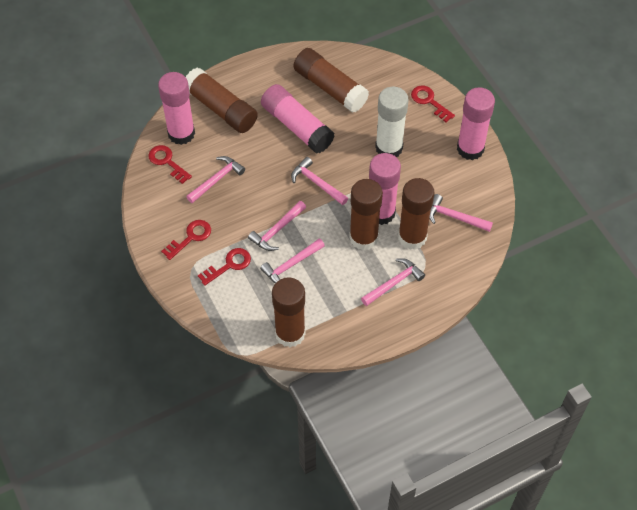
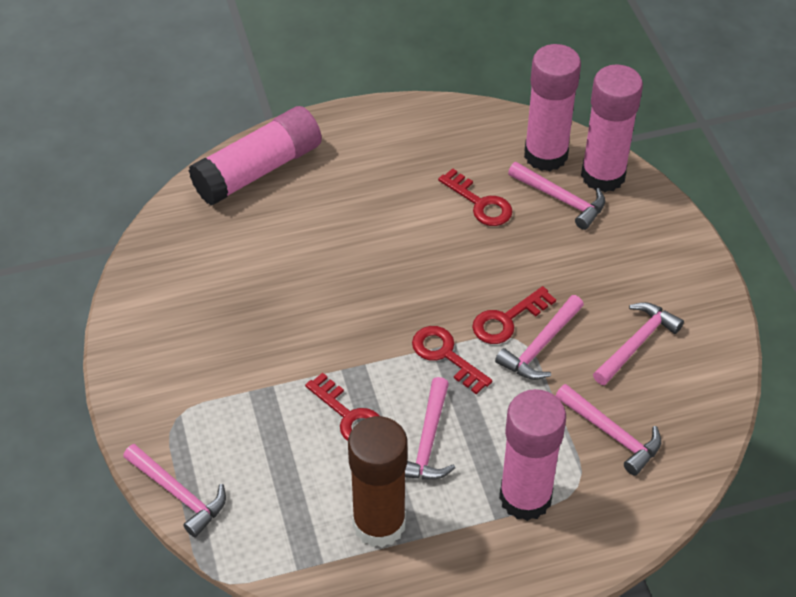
brown glue stick: [186,68,258,133] [272,277,306,347] [293,48,369,113] [349,179,383,251] [398,178,435,250] = 5 -> [348,416,408,548] = 1
white glue stick: [375,87,409,157] = 1 -> none = 0

